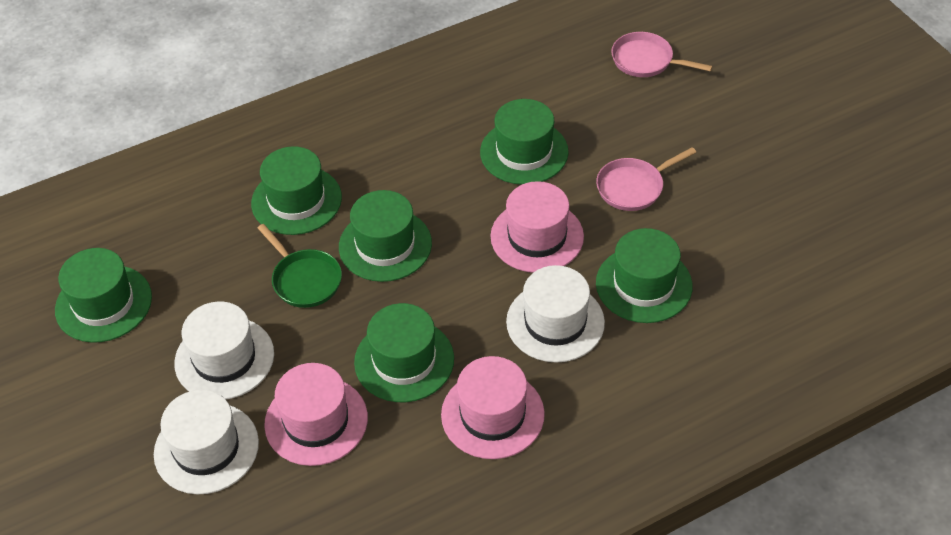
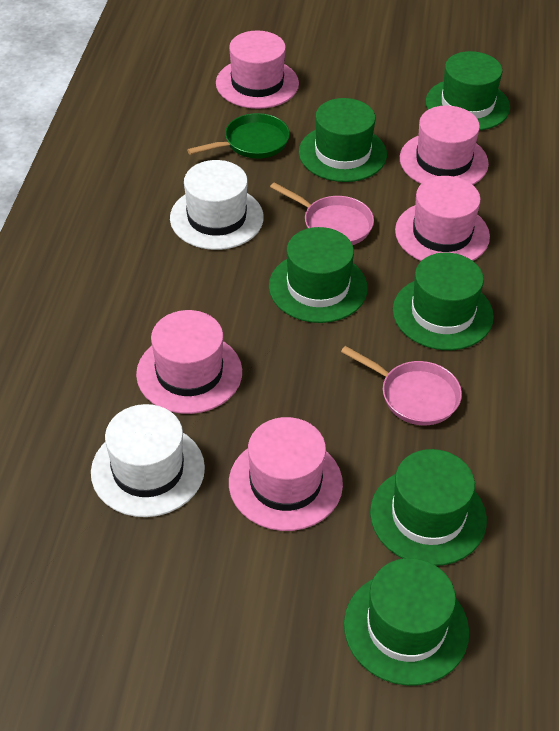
pink hat: [264,363,368,466] [441,356,545,459] [491,181,584,273] = 3 -> [136,310,242,414] [216,31,299,109] [229,417,343,531] [395,176,490,261] [400,105,489,185] = 5
white hat: [154,390,259,495] [174,302,274,399] [506,265,605,363] = 3 -> [91,404,205,517] [170,160,264,250] = 2

